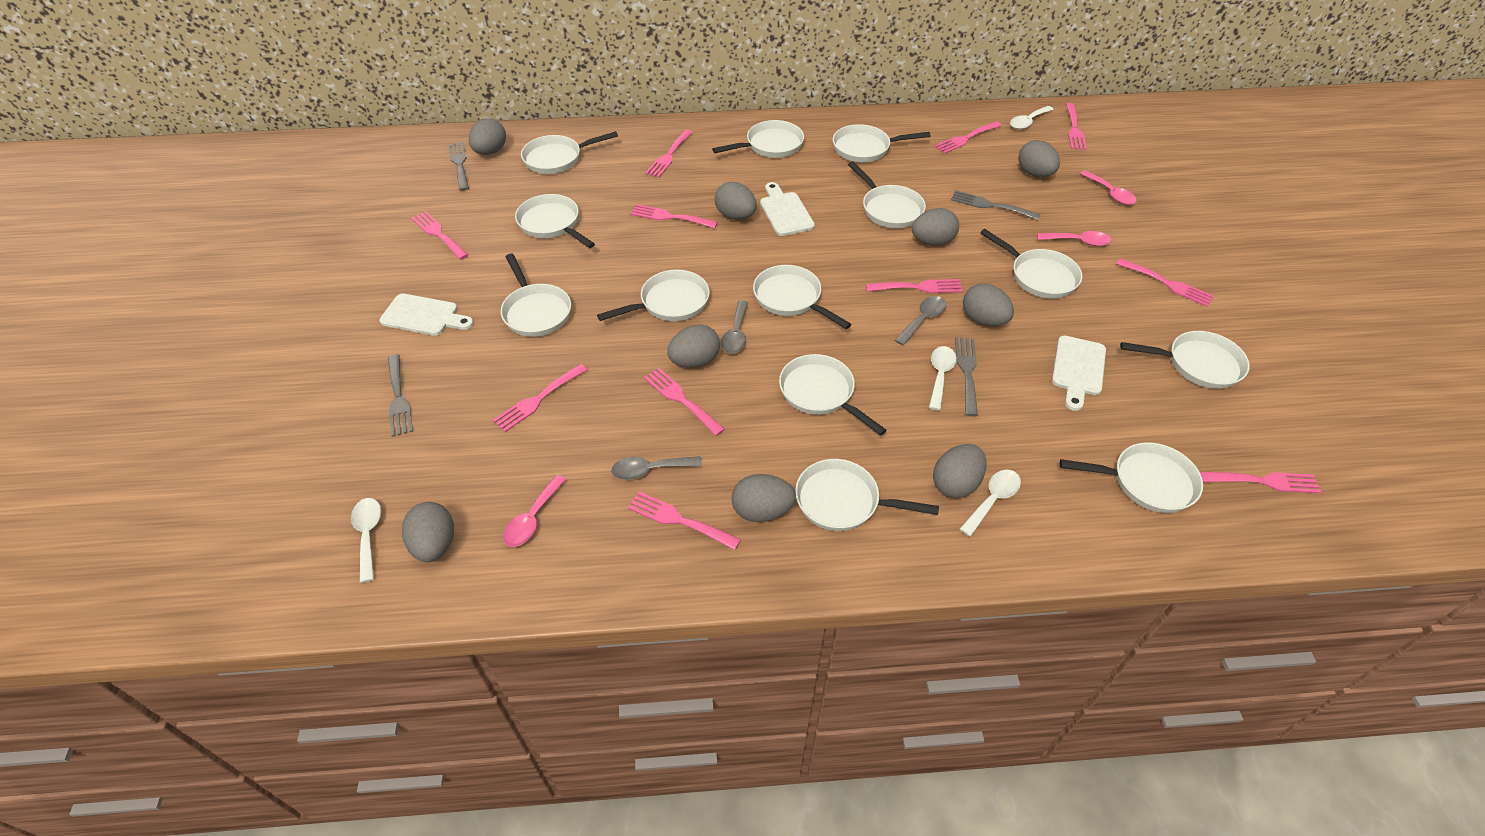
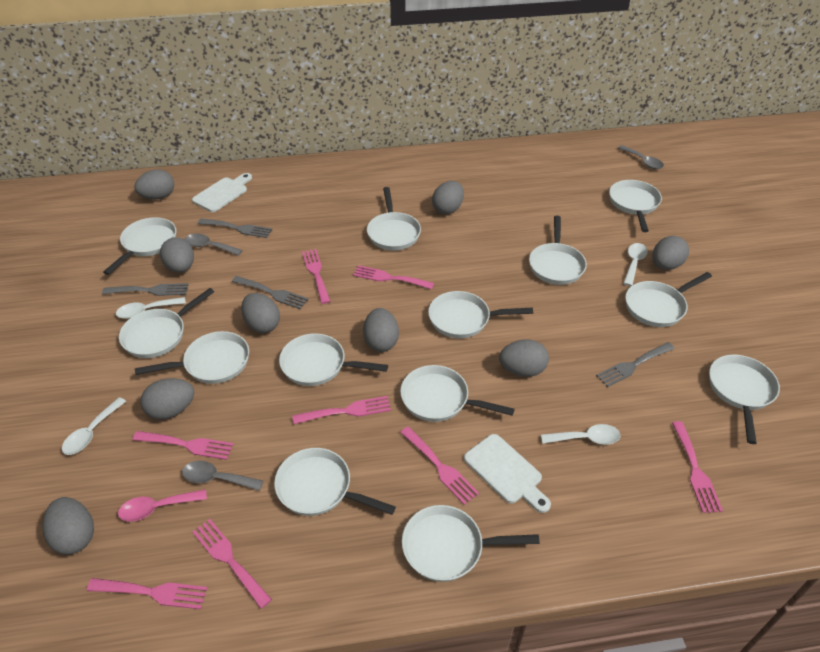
pink fork: [412,211,468,260] [493,364,587,432] [628,491,741,550] [631,204,718,228] [644,368,725,436] [645,130,693,178] [866,279,963,293] [934,121,1002,154] [1066,103,1087,150] [1116,258,1213,307] [1200,472,1321,493] = 11 -> [87,578,207,609] [132,431,234,460] [192,519,272,609] [292,396,391,424] [302,249,331,304] [353,265,434,289] [400,427,479,505] [672,421,723,513] = 8
pink spoon: [503,475,566,547] [1037,231,1112,246] [1080,170,1137,205] = 3 -> [118,489,207,522] = 1
white cutting board: [379,293,474,336] [760,182,815,236] [1052,336,1106,411] = 3 -> [192,173,252,212] [464,434,551,513] = 2

